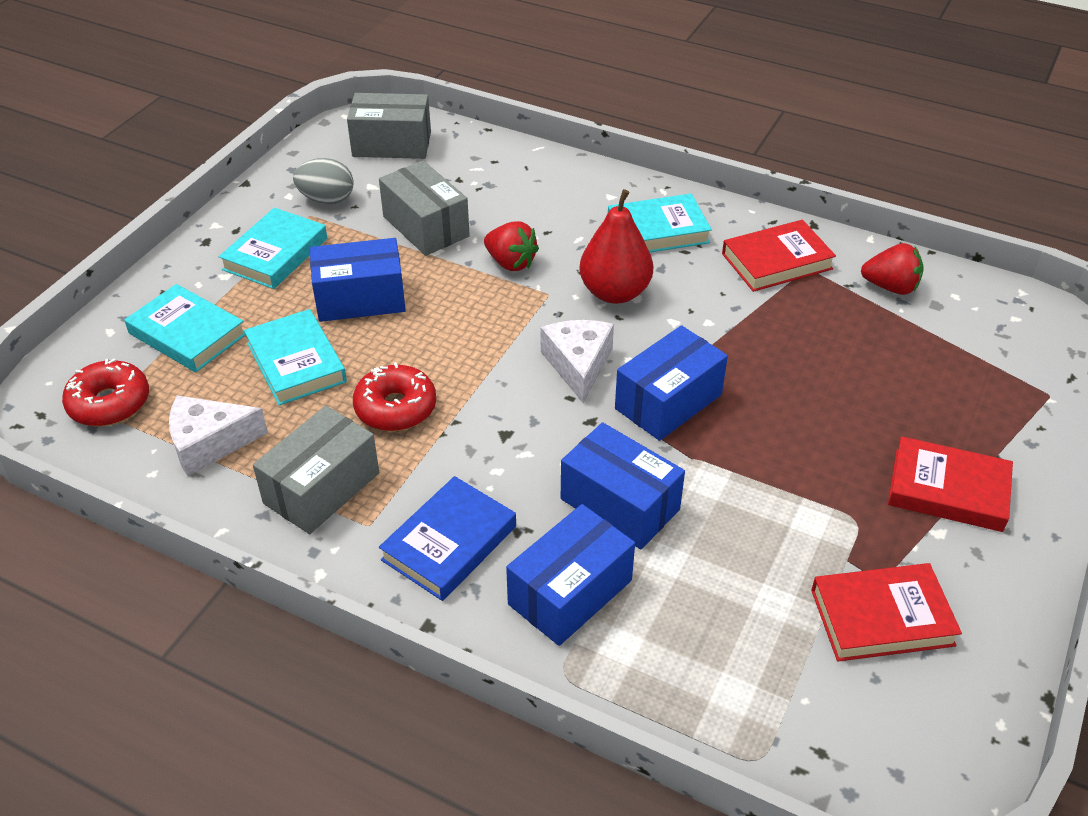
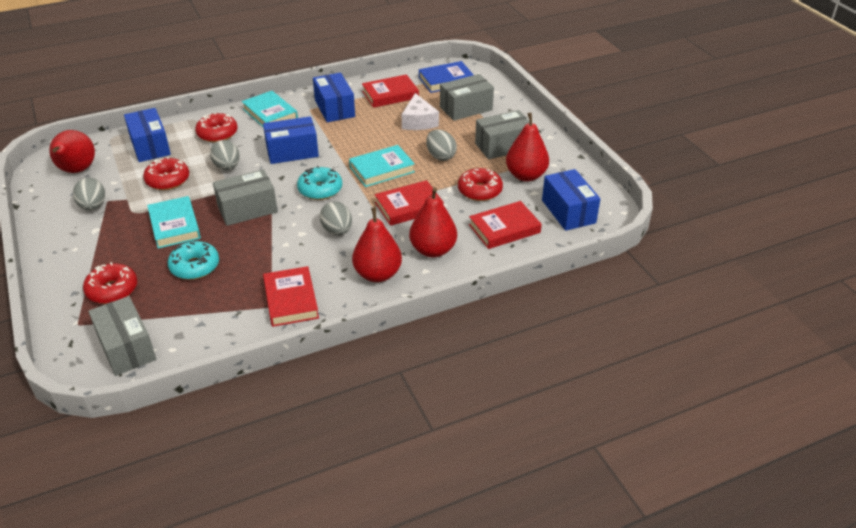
grey box: [253,406,379,534] [347,93,431,159] [379,161,470,256] = 3 -> [88,296,156,376] [213,169,278,226] [440,74,494,121] [475,110,529,159] = 4
grey egg: [293,158,354,204] = 1 -> [73,178,105,210] [210,140,240,170] [320,201,352,235] [426,129,457,161] = 4
red book: [722,220,836,292] [811,563,962,661] [888,436,1013,532] = 3 -> [263,266,319,327] [362,74,419,108] [375,180,444,226] [469,201,542,249] = 4
red donut: [62,359,149,426] [353,362,436,431] = 2 -> [83,262,137,304] [143,157,189,190] [195,112,238,142] [458,168,503,201] = 4
red pear: [579,189,653,304] = 1 -> [49,130,95,173] [352,207,402,282] [409,187,457,258] [506,113,549,182] = 4
red strawberry: [484,221,539,271] [861,243,924,295] = 2 -> none = 0
turquoise book: [124,284,246,372] [219,208,327,289] [244,309,347,405] [608,194,712,252] = 4 -> [147,196,201,249] [242,91,298,128] [349,145,415,187] = 3
turquoise donut: none = 0 -> [167,241,219,280] [297,166,342,200] = 2
white cheese: [169,395,268,476] [541,320,614,404] = 2 -> [402,93,439,130] = 1

